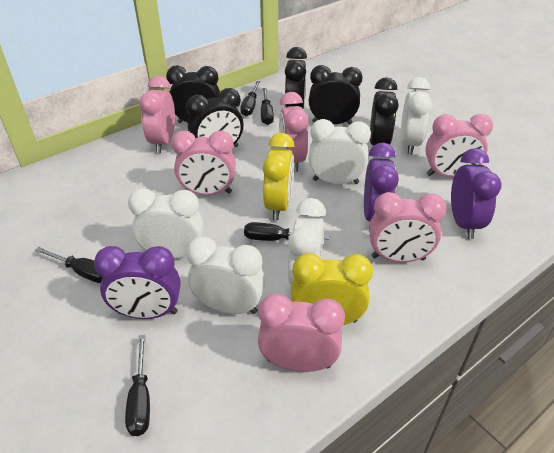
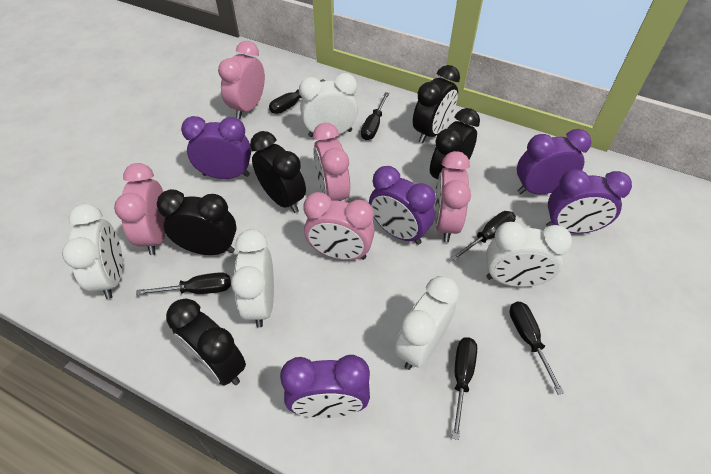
black screwdriver: [35,247,102,283] [125,335,150,436] [240,81,260,116] [244,222,329,241] [261,88,274,125] = 5 -> [136,272,231,295] [269,79,325,114] [361,92,389,140] [451,211,516,261] [452,337,477,440] [509,301,564,395] = 6
pink clock: [139,76,175,153] [172,131,236,195] [258,294,345,372] [279,92,309,172] [369,192,447,262] [425,114,493,177] = 6 -> [114,163,166,255] [218,41,265,119] [303,192,375,260] [313,123,350,201] [435,151,471,242] = 5
purple clock: [94,246,181,319] [364,143,399,222] [451,148,502,239] = 3 -> [181,116,251,179] [280,355,370,418] [369,166,436,245] [517,129,592,194] [546,169,632,234] = 5
yellow clock: [263,133,294,220] [291,253,373,325] = 2 -> none = 0

